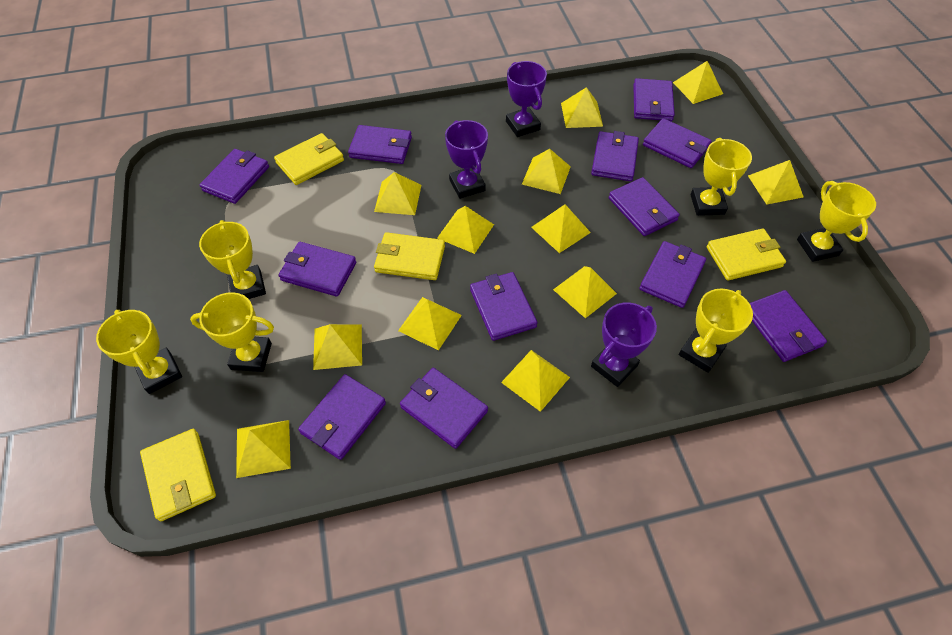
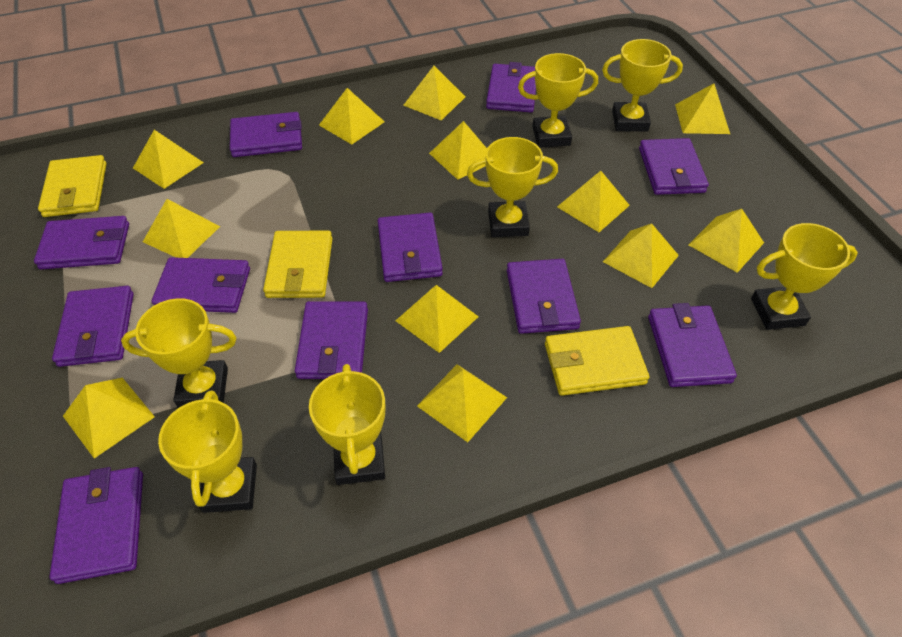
purple trophy: [445,120,488,199] [506,61,547,137] [591,302,657,387] = 3 -> none = 0
purple wallet: [200,149,269,204] [278,242,356,297] [298,374,386,460] [348,125,412,164] [400,368,488,449] [470,272,538,341] [591,131,639,181] [609,177,680,236] [633,78,675,121] [639,241,706,308] [643,118,712,168] [749,290,827,362] = 12 -> [34,216,129,269] [49,467,143,584] [52,286,134,367] [151,257,250,313] [230,112,302,157] [295,301,368,379] [378,213,443,282] [486,62,536,112] [507,259,581,334] [639,138,709,195] [648,303,737,387] = 11
yellow trophy: [96,310,182,394] [190,292,274,372] [199,220,266,299] [679,289,753,373] [690,138,752,216] [797,181,876,262] = 6 -> [121,298,237,408] [158,390,257,513] [309,364,385,485] [467,137,558,237] [518,53,598,148] [602,39,683,131] [751,223,858,330] = 7
yellow wallet: [140,429,216,521] [274,133,344,185] [374,232,445,280] [707,228,786,281] = 4 -> [38,155,107,217] [263,231,332,298] [545,326,649,396] = 3

